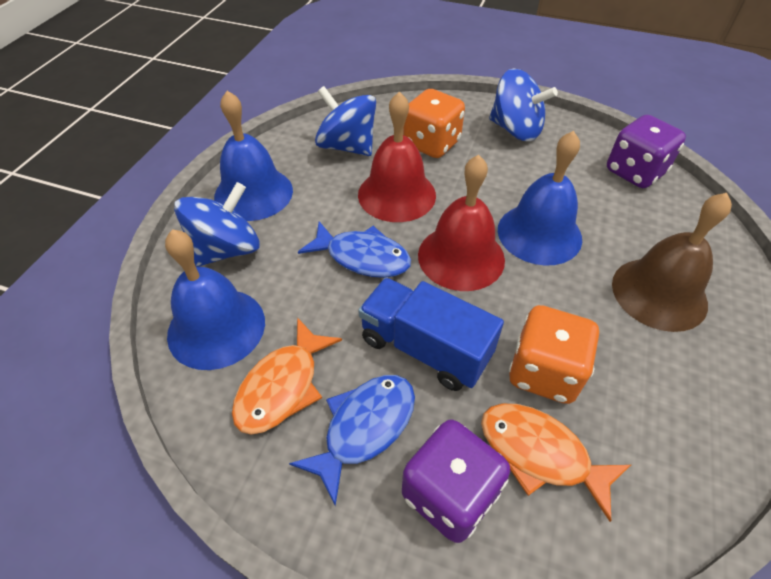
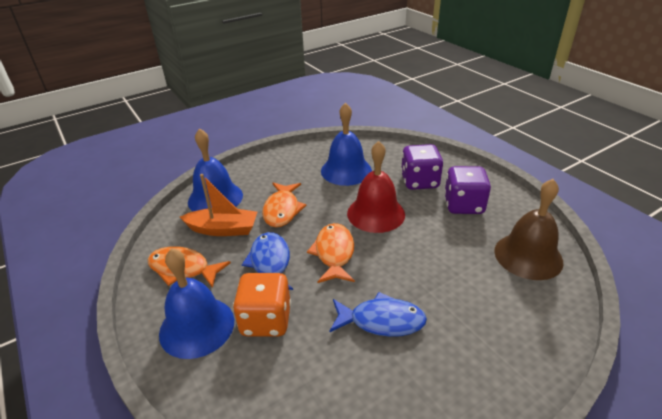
blue spinning top: [174,182,260,267] [315,86,376,156] [489,68,558,141] = 3 -> none = 0
blue truck: [358,278,504,391] = 1 -> none = 0
orange boat: none = 0 -> [180,174,257,236] = 1
orange dice: [403,89,465,158] [509,305,599,404] = 2 -> [233,273,291,337] = 1
orange fish: [232,317,342,435] [481,404,631,522] = 2 -> [148,247,231,288] [262,183,306,228] [307,223,355,283] = 3
red bell: [358,92,436,222] [418,155,505,291] = 2 -> [347,141,405,233] = 1

